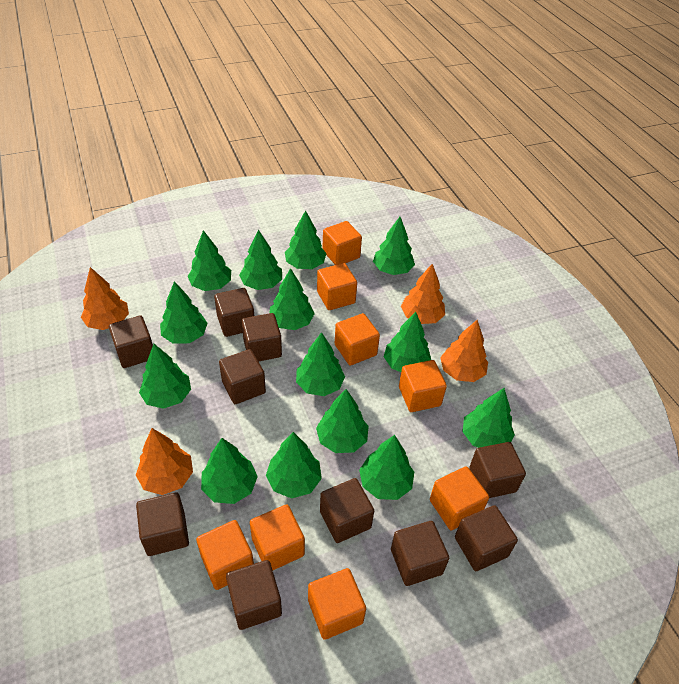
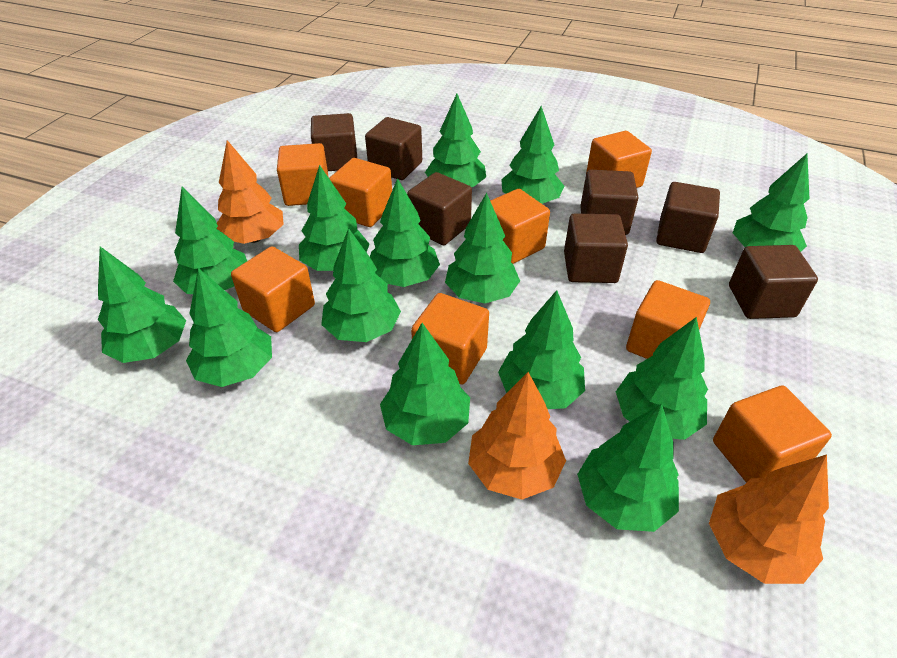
brown cube: [109,315,153,368] [136,493,189,556] [214,288,254,337] [219,349,266,404] [226,560,282,630] [242,313,282,362] [320,478,374,543] [391,521,449,586] [455,505,518,571] [469,442,526,498] = 10 -> [311,113,357,171] [365,117,422,180] [407,172,472,245] [564,213,628,283] [580,170,638,235] [656,182,720,253] [729,245,818,319] = 7
orange tree: [81,267,129,330] [136,428,193,495] [401,264,445,324] [440,320,488,382] = 4 -> [216,140,284,244] [468,372,566,500] [709,454,829,584] = 3

